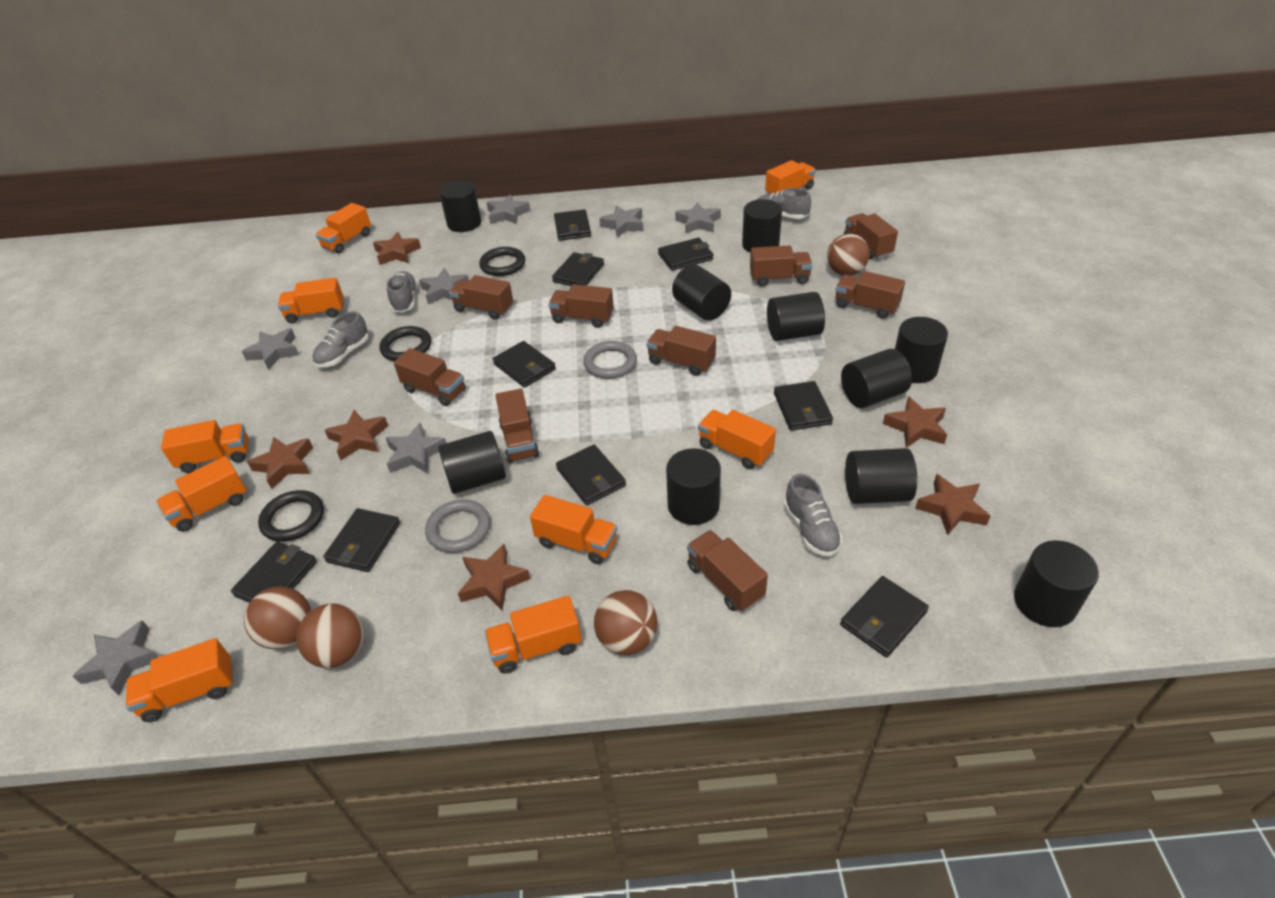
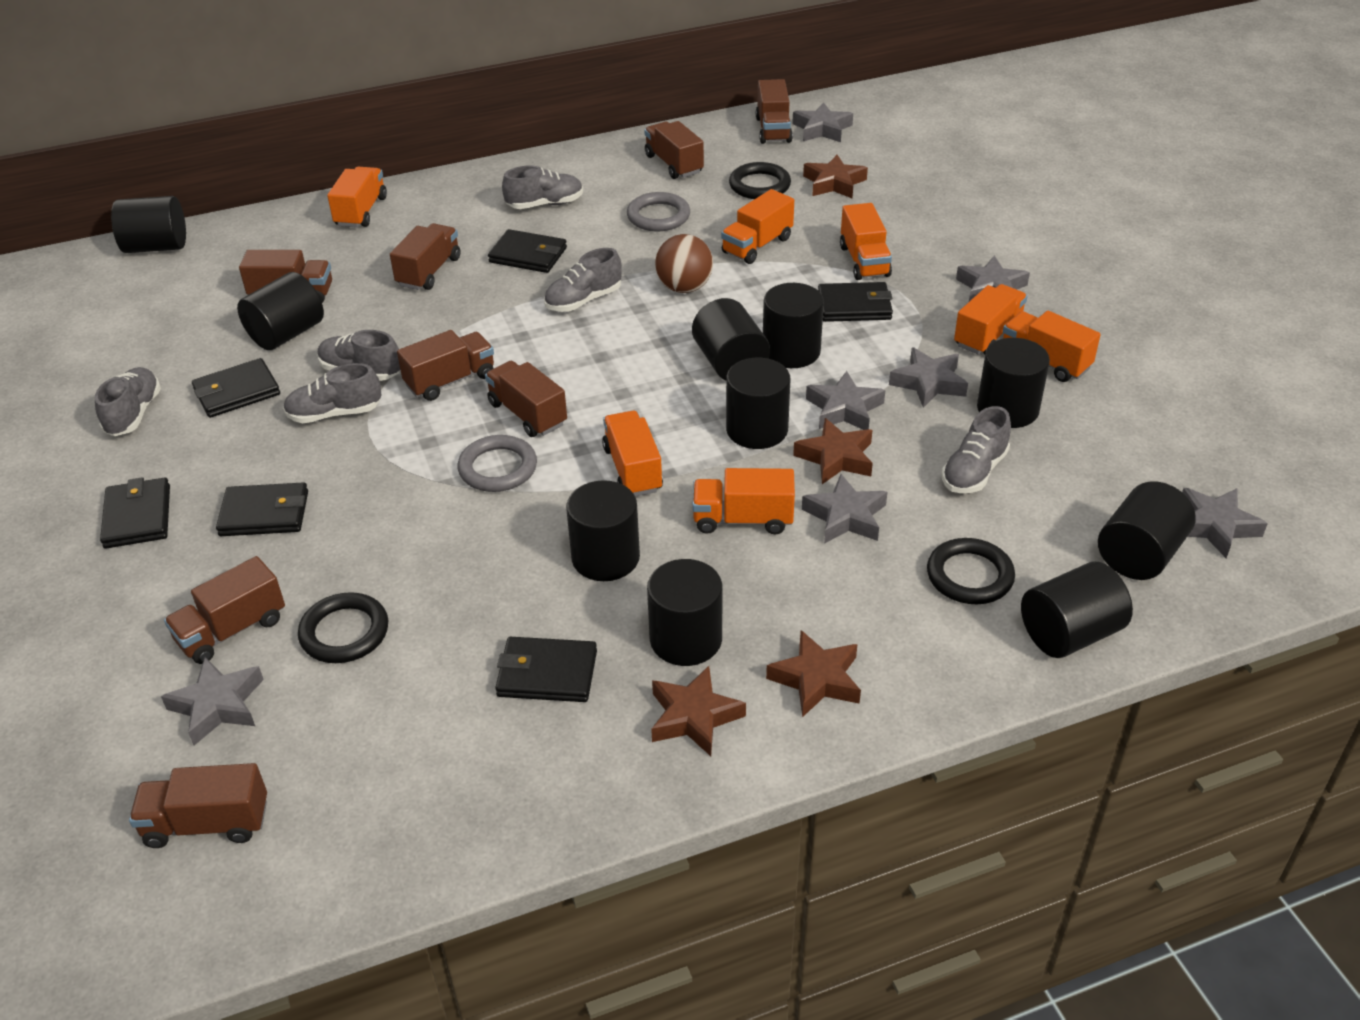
black wallet: [231,542,317,603] [323,508,400,572] [493,341,556,388] [552,252,604,286] [554,209,591,241] [556,445,626,505] [658,237,714,271] [774,381,833,431] [840,576,929,657] = 9 -> [100,477,170,549] [192,358,280,418] [216,482,308,536] [488,229,567,273] [495,637,597,702] [818,282,893,322] = 6
brown ball: [244,587,311,649] [296,603,364,668] [594,590,658,655] [827,234,870,276] = 4 -> [655,234,713,293] = 1
brown star: [247,437,313,489] [325,410,388,460] [373,232,421,265] [458,544,530,611] [883,396,947,448] [915,474,990,535] = 6 -> [651,666,746,756] [766,630,861,717] [793,418,873,484] [803,155,868,198] = 4
brown truck: [394,348,466,406] [449,275,513,320] [495,389,539,463] [548,284,614,328] [647,326,716,376] [687,530,768,611] [750,245,812,287] [835,271,905,319] [844,213,898,259] = 9 -> [129,763,267,848] [164,556,285,664] [239,250,332,303] [390,223,460,290] [397,330,494,401] [485,361,567,437] [644,121,704,179] [756,79,793,144] = 8
grey shoe: [312,311,369,368] [387,271,418,313] [757,188,811,219] [784,473,842,556] = 4 -> [95,367,161,436] [283,363,382,423] [318,330,400,381] [502,166,583,209] [544,248,622,312] [942,406,1011,493] = 6
orange truck: [126,638,234,722] [157,456,247,532] [161,420,249,473] [278,278,344,323] [316,203,371,254] [485,596,582,674] [530,495,617,564] [698,410,776,469] [765,160,816,194] = 9 -> [327,167,387,228] [602,411,663,497] [692,468,795,534] [721,189,794,264] [840,203,892,280] [954,284,1028,355] [1003,311,1101,382] = 7

